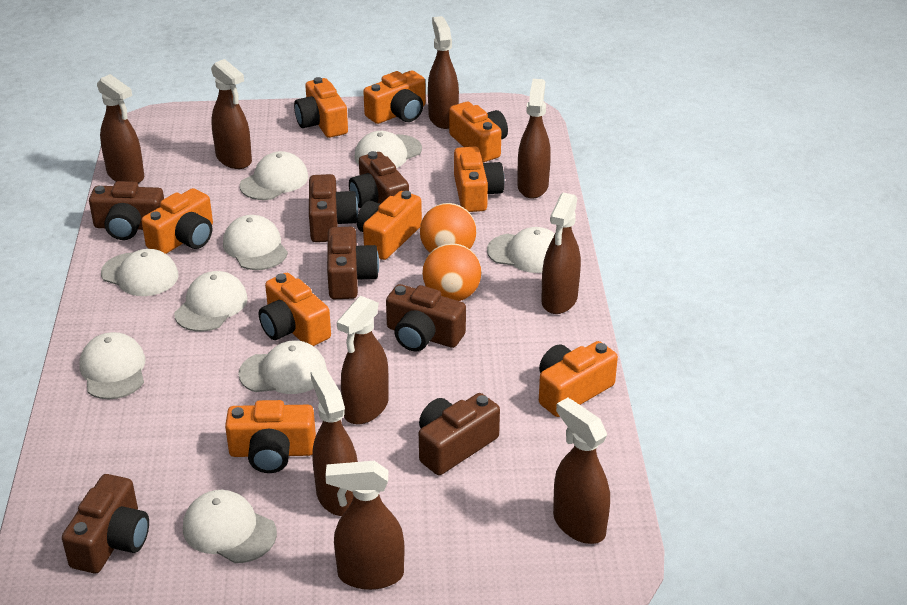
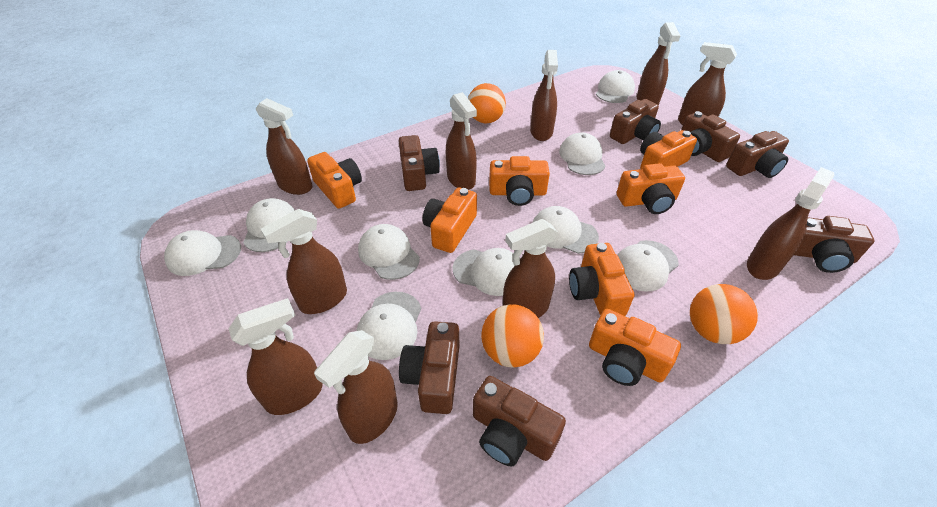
brown spray bottle: [97,74,144,183] [211,59,252,169] [310,368,358,516] [325,461,404,590] [337,296,389,424] [428,16,459,129] [517,79,551,198] [541,193,581,314] [553,398,610,544] = 9 -> [228,298,323,415] [256,98,313,195] [261,209,347,314] [314,330,398,444] [446,92,477,190] [503,219,558,318] [530,50,558,141] [637,22,680,106] [678,42,737,125] [747,167,834,280] = 10
orange ball: [420,203,476,253] [422,243,481,301] = 2 -> [468,83,506,123] [481,304,544,368] [690,284,758,344] = 3
orange camera: [142,188,213,254] [225,400,316,473] [259,273,331,346] [294,77,348,138] [357,191,422,260] [363,70,426,124] [449,102,508,162] [454,147,505,212] [539,341,618,417] = 9 -> [307,152,362,209] [423,188,477,253] [489,156,550,206] [569,243,634,316] [589,309,681,386] [617,163,685,214] [640,130,697,169] = 7

